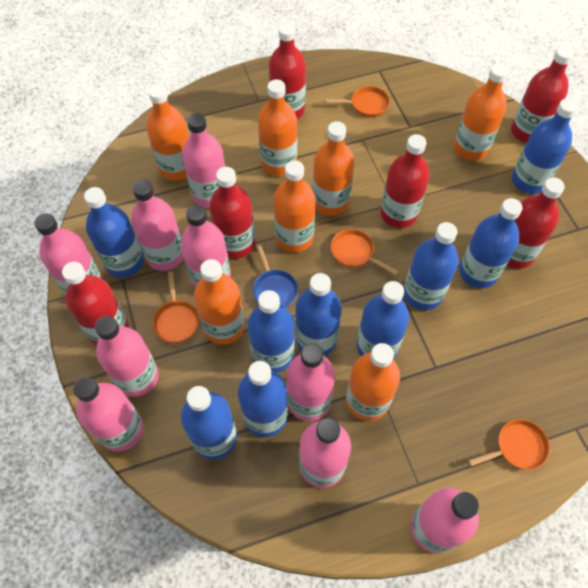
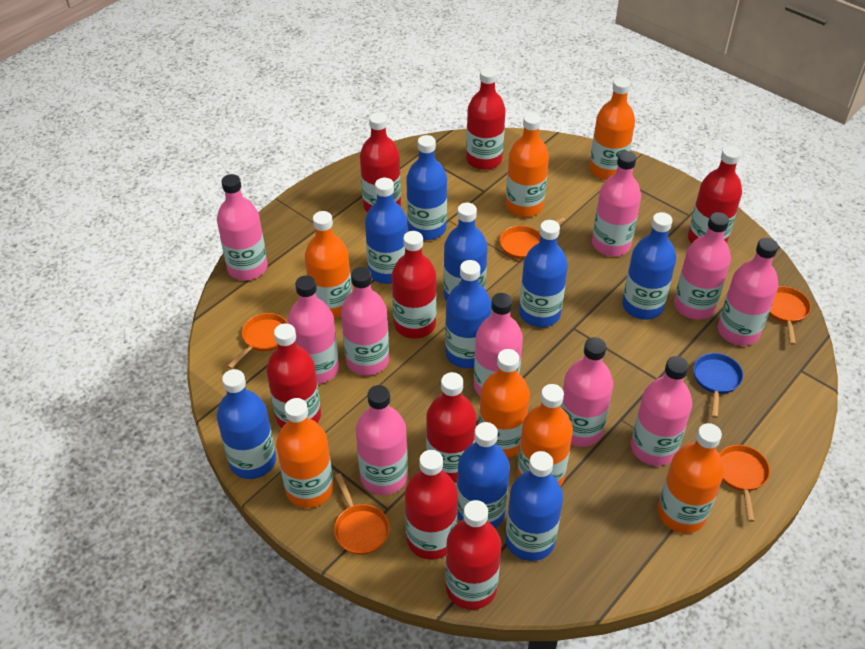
orange pan: [153,271,199,343] [325,86,390,117] [331,229,398,275] [468,419,550,470] = 4 -> [227,313,288,369] [334,473,389,555] [500,217,565,259] [719,445,770,522] [769,286,811,345] = 5
pink bottle: [34,213,103,296] [73,377,143,451] [95,316,159,397] [131,180,184,271] [181,205,231,289] [182,113,225,208] [286,343,335,422] [299,418,351,488] [411,488,479,554] = 9 -> [217,174,268,281] [287,275,339,384] [341,267,389,376] [356,385,408,495] [474,293,523,396] [561,337,613,447] [592,151,641,256] [631,356,692,466] [674,212,731,320] [718,238,778,346] = 10
red bottle: [62,262,129,345] [209,167,255,259] [269,23,306,119] [380,134,430,228] [507,177,565,269] [511,46,574,143] = 6 -> [267,323,321,428] [360,112,401,212] [392,231,436,339] [405,450,458,560] [426,372,476,482] [445,500,501,610] [466,67,506,170] [688,146,742,243] = 8

